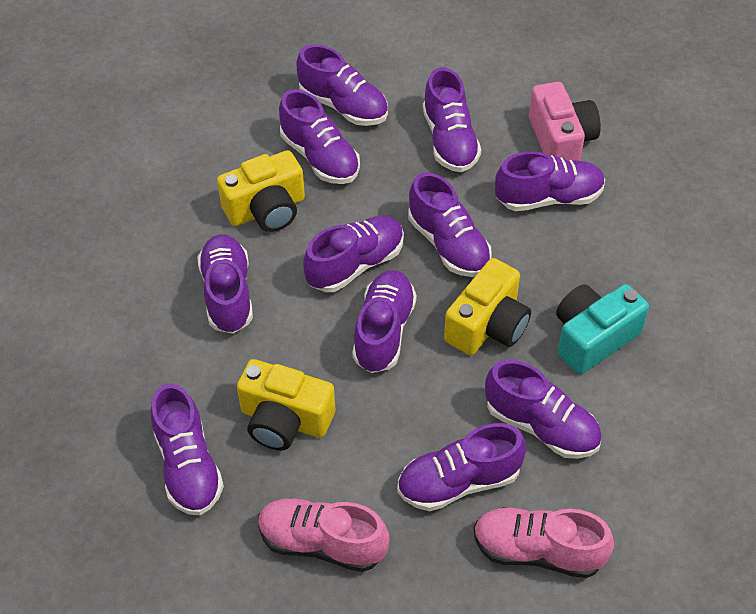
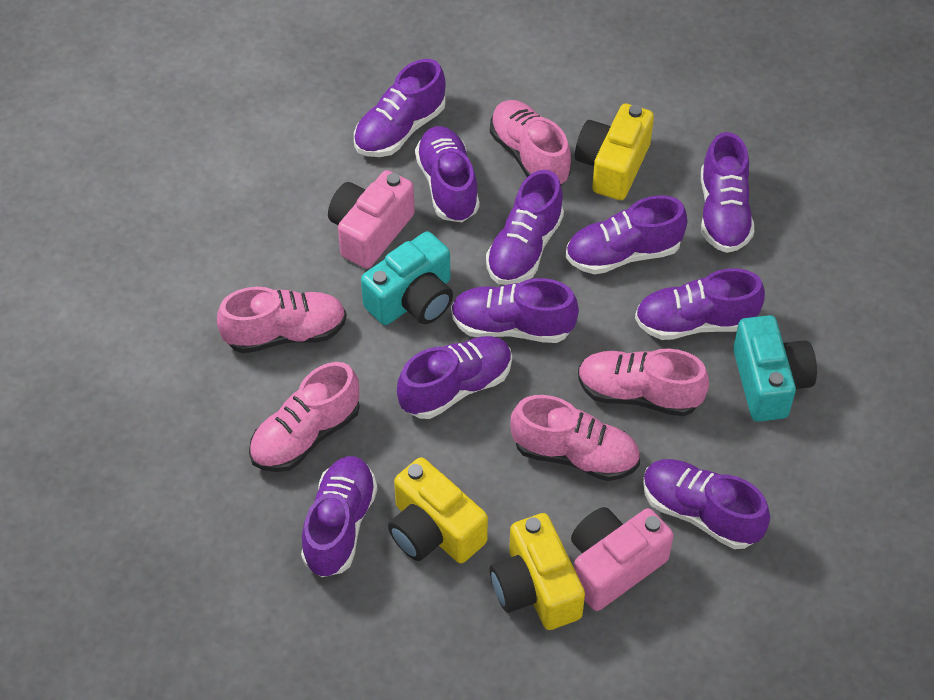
pink camera: [529,82,601,161] = 1 -> [328,170,415,269] [571,507,674,611] = 2
pink shoe: [258,498,389,572] [473,507,614,578] = 2 -> [217,287,347,353] [249,362,360,472] [490,100,571,185] [510,395,640,481] [578,349,709,416] = 5
purple shoe: [151,383,224,515] [197,234,253,334] [279,89,360,184] [297,45,388,126] [303,216,404,292] [352,270,417,373] [397,423,526,511] [408,173,492,277] [423,68,481,172] [485,360,602,459] [495,151,605,211] = 11 -> [301,456,378,577] [354,59,446,157] [397,336,512,419] [415,126,479,222] [451,278,579,343] [486,170,564,285] [566,195,687,274] [635,268,765,340] [643,459,770,549] [701,132,754,253] = 10
turquoise camera: [556,284,649,374] = 1 -> [361,231,453,325] [733,315,817,422] = 2

